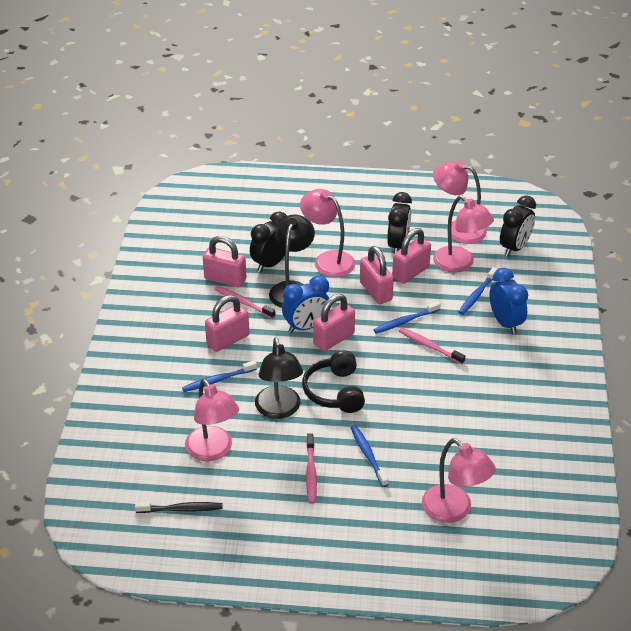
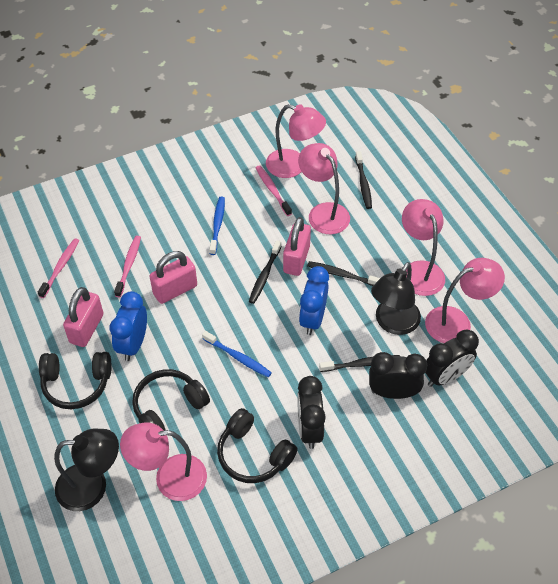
black headphones: [302,351,365,413] = 1 -> [39,352,112,409] [132,369,210,431] [217,408,298,483] = 3
black toothbrush: [135,502,222,513] = 1 -> [249,240,282,304] [307,261,380,286] [319,355,400,372] [355,151,372,209] = 4
blue toothbrush: [182,360,257,392] [350,425,389,487] [373,301,441,334] [459,267,498,315] = 4 -> [202,331,272,378] [209,196,225,255] = 2
pink padlock: [203,236,246,287] [205,295,249,352] [313,294,355,351] [360,246,394,304] [392,228,431,284] = 5 -> [63,287,103,347] [149,251,197,304] [283,217,311,276] = 3

